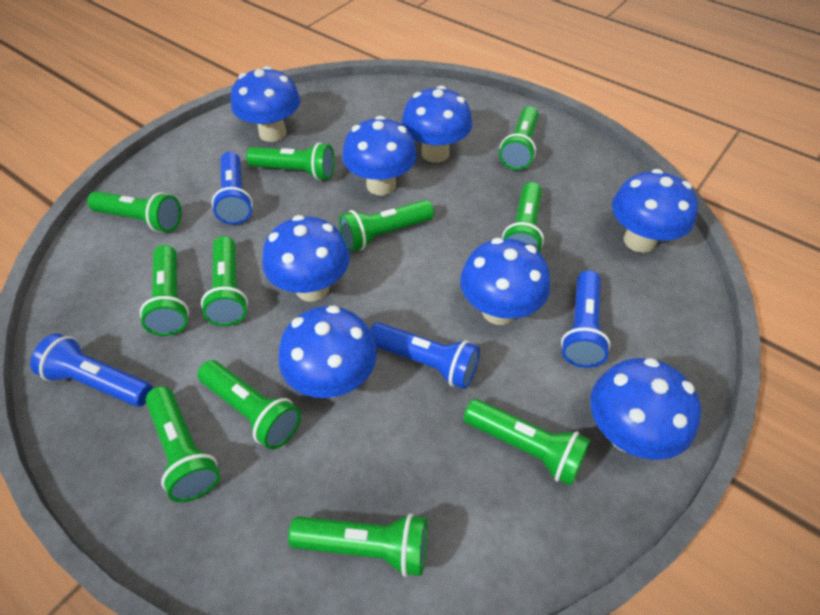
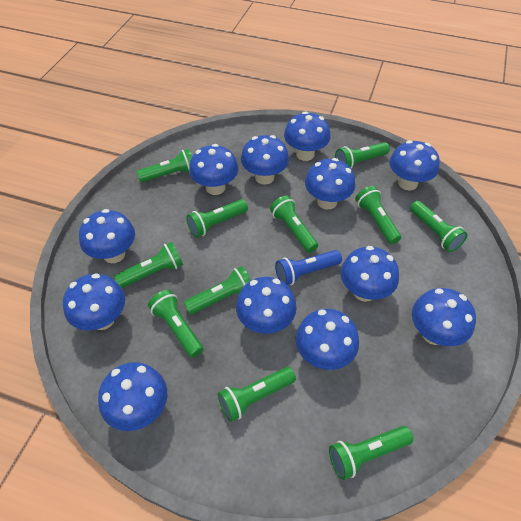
blue flashlight: [30,333,153,407] [212,152,253,225] [370,322,480,389] [561,270,611,368] = 4 -> [275,250,342,285] = 1
blue mushroom: [231,66,300,142] [262,215,350,302] [278,305,377,398] [342,116,417,196] [401,85,472,163] [460,238,550,325] [591,358,701,460] [612,169,698,253] = 8 -> [63,273,125,330] [79,209,135,263] [98,362,167,431] [189,144,238,195] [236,277,297,334] [241,135,289,185] [284,111,330,161] [296,309,359,370] [305,158,355,210] [340,246,399,302] [389,140,440,191] [412,288,476,346] = 12

